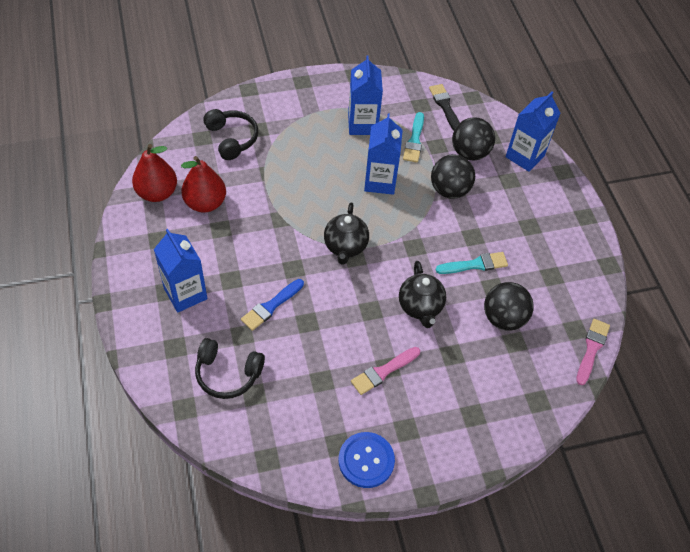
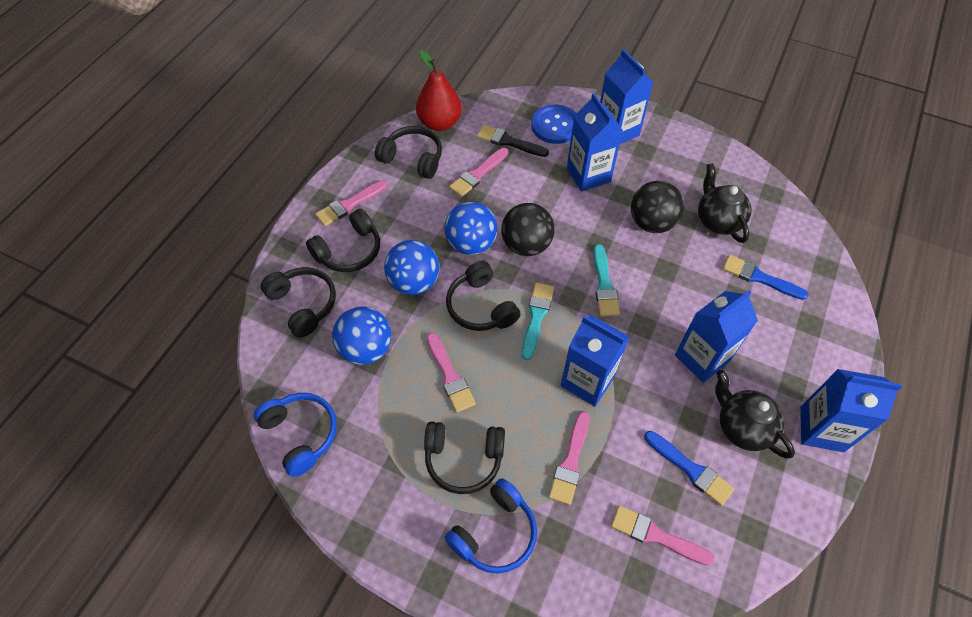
black ball: [431,154,475,199] [452,117,495,160] [484,282,534,331] = 3 -> [501,203,555,256] [631,181,684,233] = 2
black headphones: [195,338,265,399] [203,109,258,160] = 2 -> [261,267,336,337] [306,209,380,272] [375,126,442,179] [424,421,505,494] [446,261,521,331] = 5
blue ball: none = 0 -> [332,307,391,365] [384,240,439,295] [445,202,497,255] = 3
blue brush: [241,279,304,331] = 1 -> [644,431,734,506] [722,255,809,300] = 2
blue carton: [154,229,208,313] [348,55,383,135] [364,114,403,195] [506,91,561,172] = 4 -> [561,315,630,406] [567,93,623,192] [600,49,654,144] [675,290,758,383] [800,369,902,452] = 5
blue headphones: none = 0 -> [254,393,337,477] [445,478,537,574] = 2
pink brush: [351,347,420,395] [576,319,610,385] = 2 -> [315,180,387,226] [427,333,476,413] [449,148,508,197] [548,411,590,505] [611,505,715,566] = 5
red pear: [132,144,177,202] [181,156,226,213] = 2 -> [416,50,462,131] = 1

